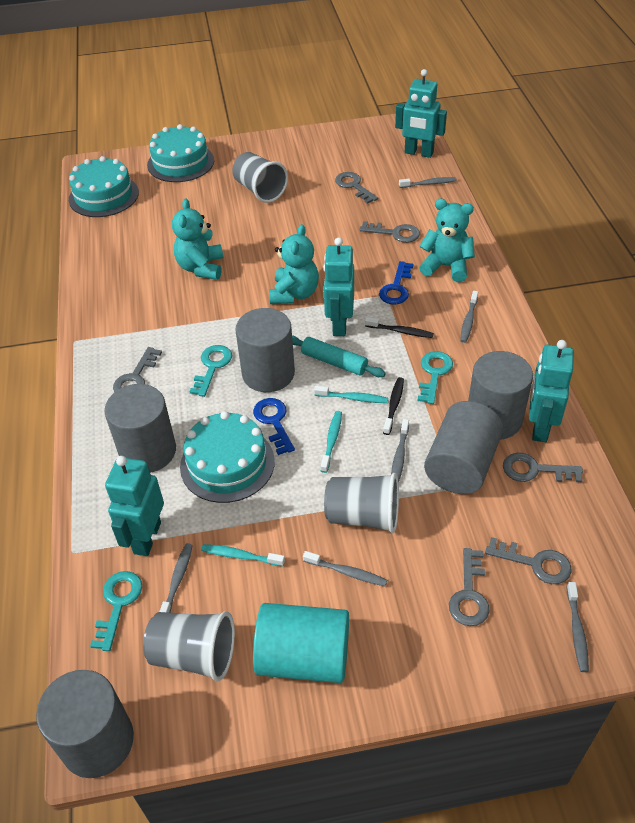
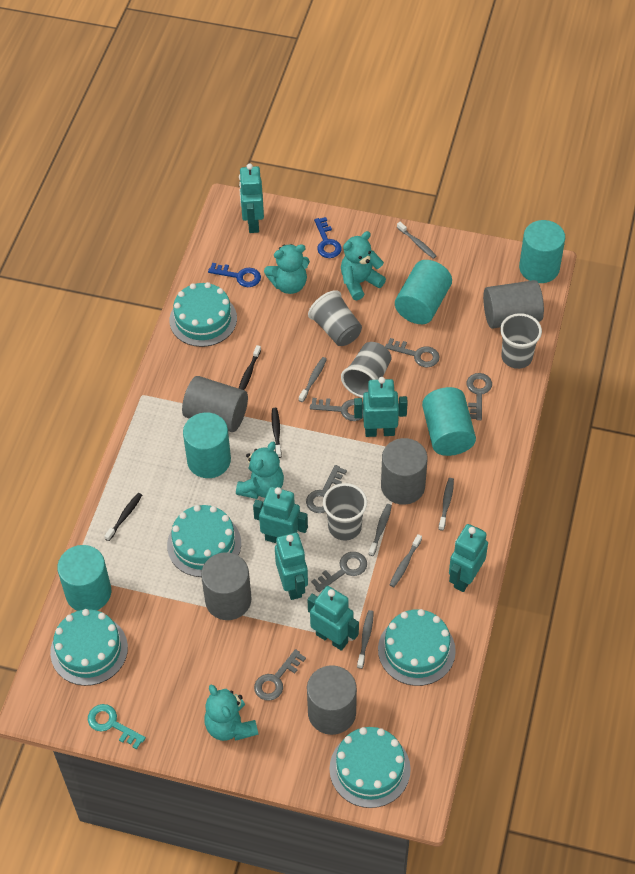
black toothbrush: [365,317,434,338] [383,377,404,435] = 2 -> [104,493,142,541] [238,345,261,390] [271,408,282,458] = 3
grey cup: [143,611,235,681] [232,152,288,203] [324,473,399,533] = 3 -> [308,290,362,346] [323,483,367,541] [341,342,392,398] [500,313,542,369] = 4
turquoise cake: [69,156,139,217] [147,124,214,182] [180,411,275,503] = 3 -> [50,609,128,686] [167,505,241,577] [169,282,237,347] [330,727,411,808] [378,609,456,686] = 5
turquoise cylinder: [253,603,349,683] = 1 -> [57,545,111,611] [183,412,231,478] [395,260,452,324] [422,387,476,456] [519,220,565,283] = 5
turquoise key: [90,571,142,651] [189,345,232,397] [418,351,453,404] = 3 -> [88,704,146,750] = 1
turquoise robot: [105,456,164,556] [323,237,354,336] [395,69,447,158] [529,340,574,442] = 4 -> [239,163,264,233] [253,487,308,543] [275,533,308,600] [307,586,359,651] [354,377,408,437] [449,524,488,592] = 6
turquoise rolling pin: [292,335,386,377] = 1 -> none = 0
turquoise teddy bear: [172,199,223,280] [269,224,319,304] [419,199,475,282] = 3 -> [204,685,258,741] [236,442,284,499] [264,244,310,294] [341,231,386,300] = 4
turquoise toothbrush: [201,544,285,566] [314,386,388,403] [321,411,342,473] = 3 -> none = 0

